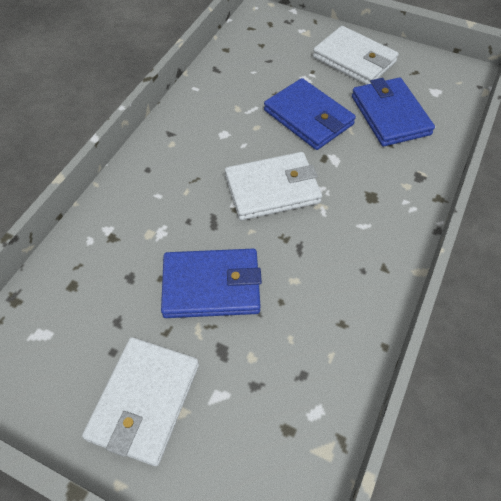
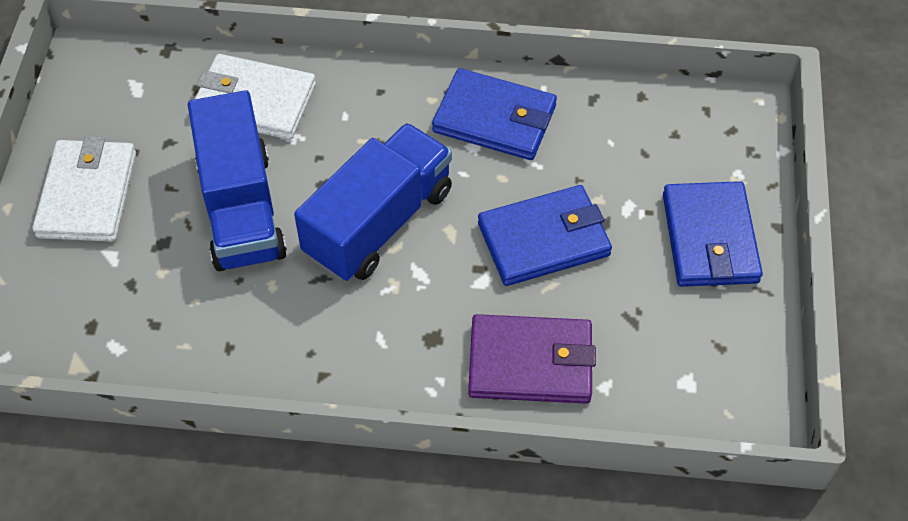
blue truck: none = 0 -> [188,90,287,271] [294,123,452,281] = 2
purple wallet: none = 0 -> [468,314,596,404] = 1
white wallet: [82,337,199,466] [225,152,322,220] [313,26,399,85] = 3 -> [32,136,136,242] [194,54,316,140] = 2

